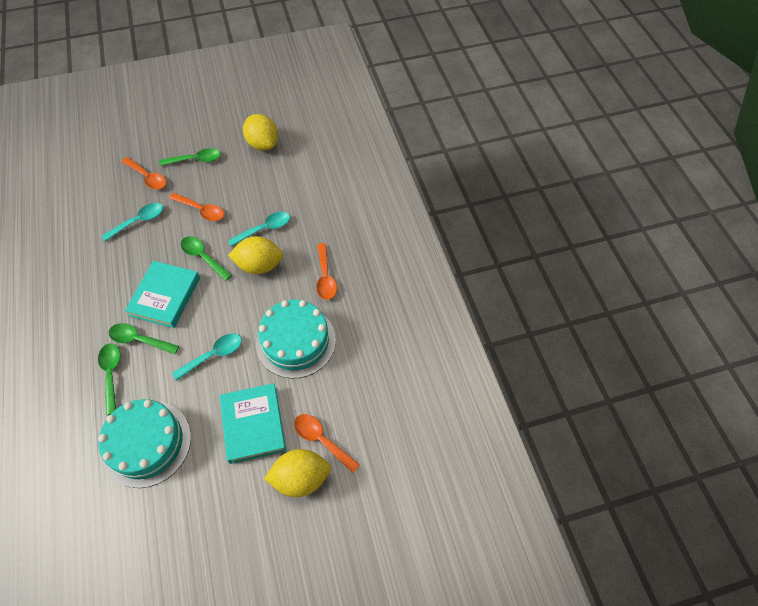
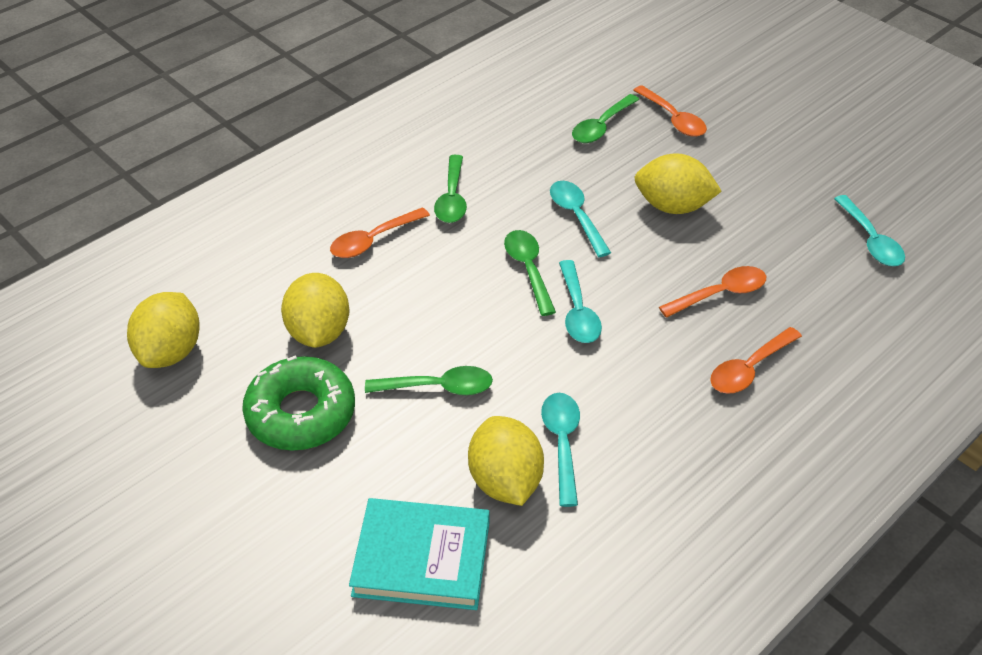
green donut: none = 0 -> [242,355,355,451] = 1
turquoise book: [125,261,200,328] [220,383,286,464] = 2 -> [349,498,490,610] = 1
turquoise cake: [98,399,191,488] [256,300,336,379] = 2 -> none = 0
turquoise spoon: [101,203,163,242] [172,333,242,381] [228,212,290,247] = 3 -> [541,393,580,507] [550,181,611,257] [559,260,602,343] [834,195,905,266] = 4
yellow lemon: [228,236,283,274] [243,114,278,151] [264,449,331,497] = 3 -> [127,292,200,368] [281,273,350,348] [468,416,544,506] [634,153,722,214] = 4

